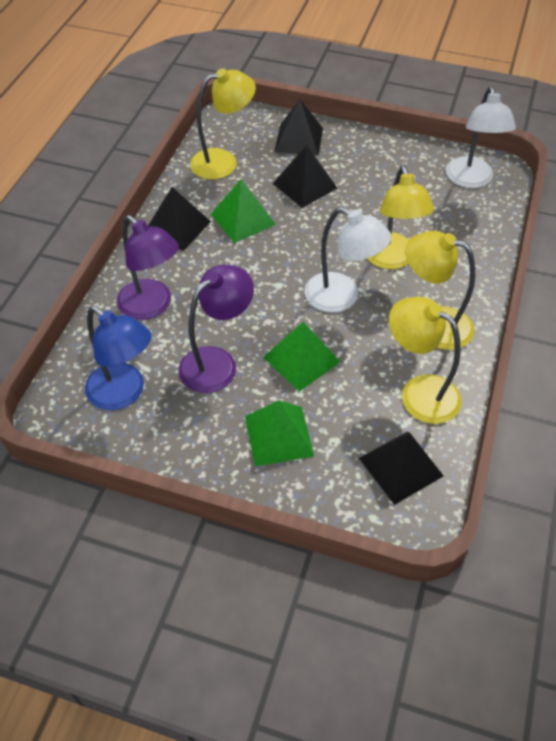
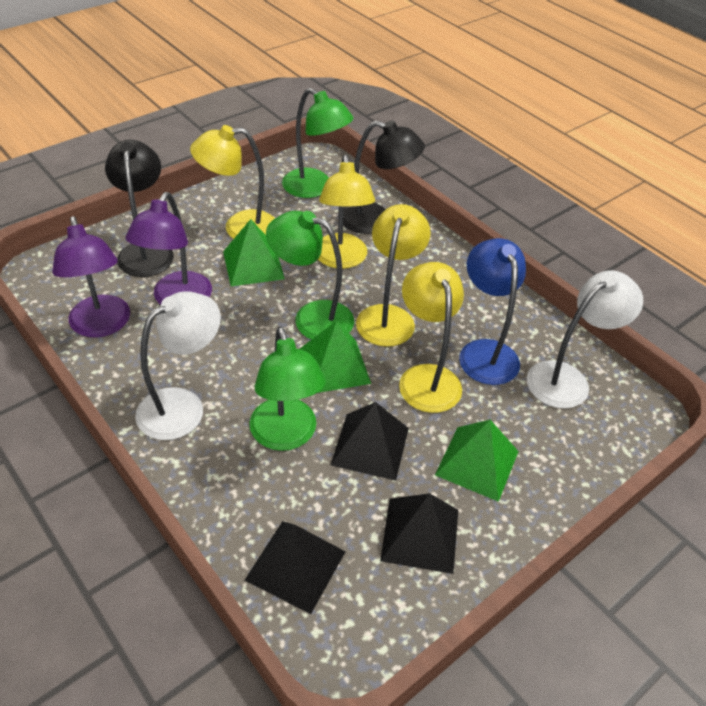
black lamp: none = 0 -> [105,140,174,277] [343,120,425,234] = 2
black pyramid: [148,187,211,251] [273,145,337,208] [274,99,323,156] [359,432,443,505] = 4 -> [245,521,346,614] [331,402,409,481] [380,493,458,574] = 3
green lamp: none = 0 -> [249,327,326,451] [266,211,354,340] [282,88,354,198] = 3

